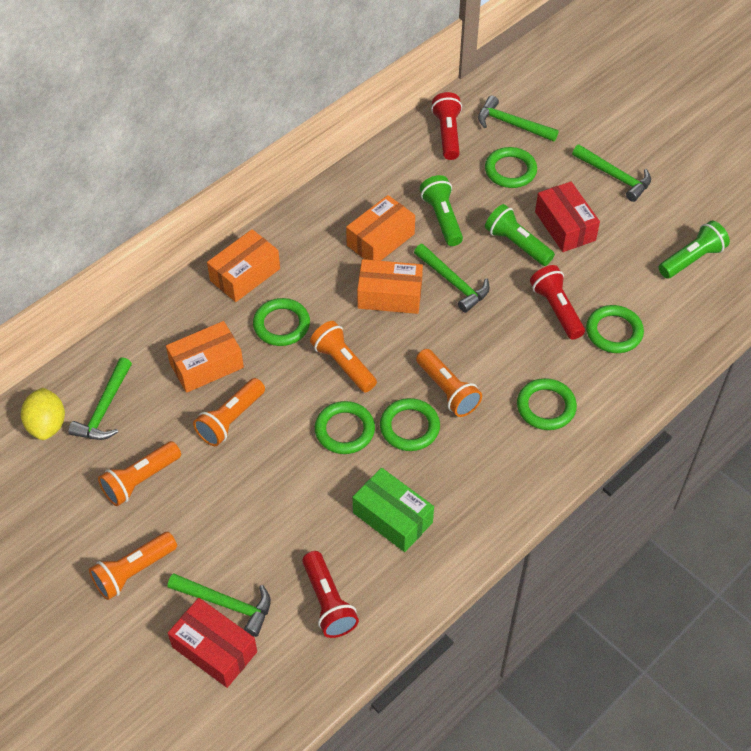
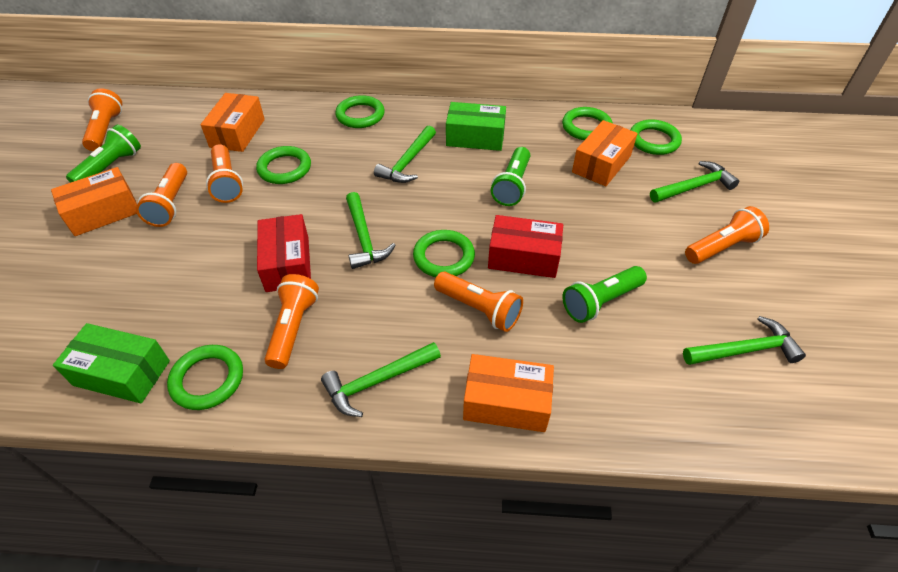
green box: [353,468,434,552] = 1 -> [53,323,170,403] [446,102,506,151] = 2
orange flashlight: [89,532,177,600] [98,441,181,506] [193,378,265,446] [310,321,377,393] [416,349,482,417] = 5 -> [82,88,122,151] [136,163,187,227] [206,144,243,203] [264,274,319,369] [434,272,523,332] [685,206,769,264] = 6
red flashlight: [302,551,359,638] [431,92,462,160] [530,265,585,340] = 3 -> none = 0
yellow lemon: [21,387,65,440] = 1 -> none = 0

